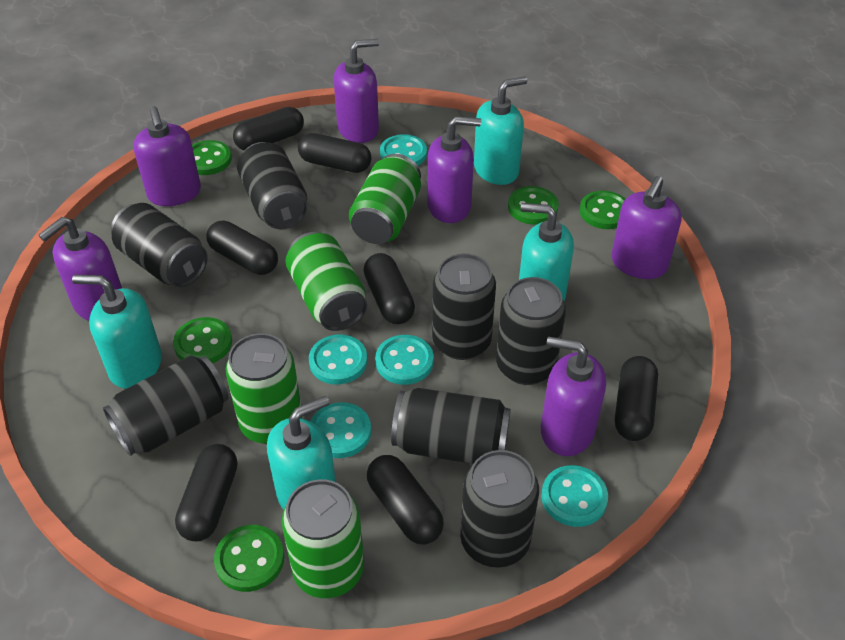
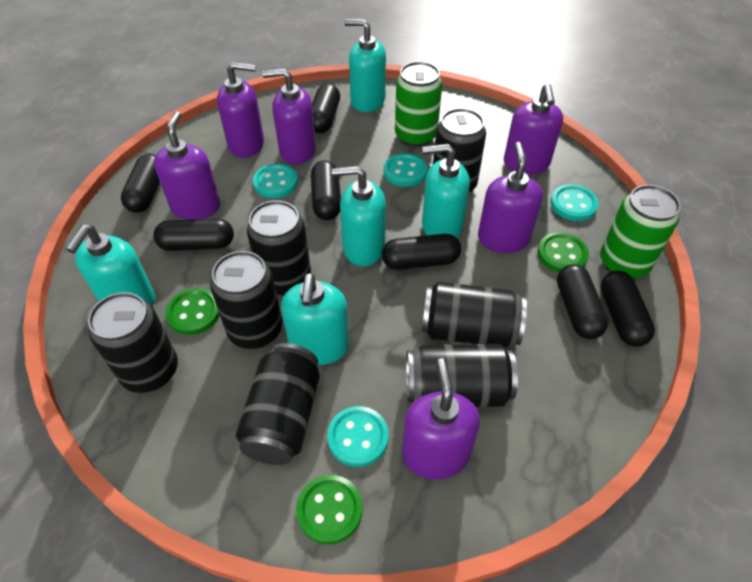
green button: [173,317,232,363] [192,140,232,175] [214,525,284,592] [508,186,559,225] [580,191,625,229] = 5 -> [165,288,220,335] [296,475,363,544] [538,232,589,272] = 3
green can: [225,333,302,444] [282,479,364,598] [285,232,367,331] [349,154,421,244] = 4 -> [395,61,442,147] [600,185,681,279] = 2
turquoise button: [309,335,367,384] [310,402,371,458] [375,335,434,385] [380,134,427,166] [541,465,608,527] = 5 -> [253,164,298,198] [327,406,389,467] [384,153,427,187] [550,185,599,221] = 4
turquoise soap dispenser: [72,275,162,389] [267,396,336,510] [474,76,527,185] [519,203,574,301] = 4 -> [66,225,155,307] [281,273,349,365] [332,166,386,266] [344,19,386,112] [422,144,470,238] = 5

